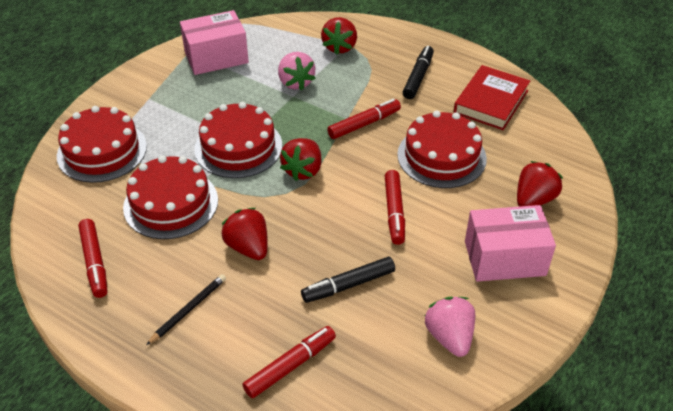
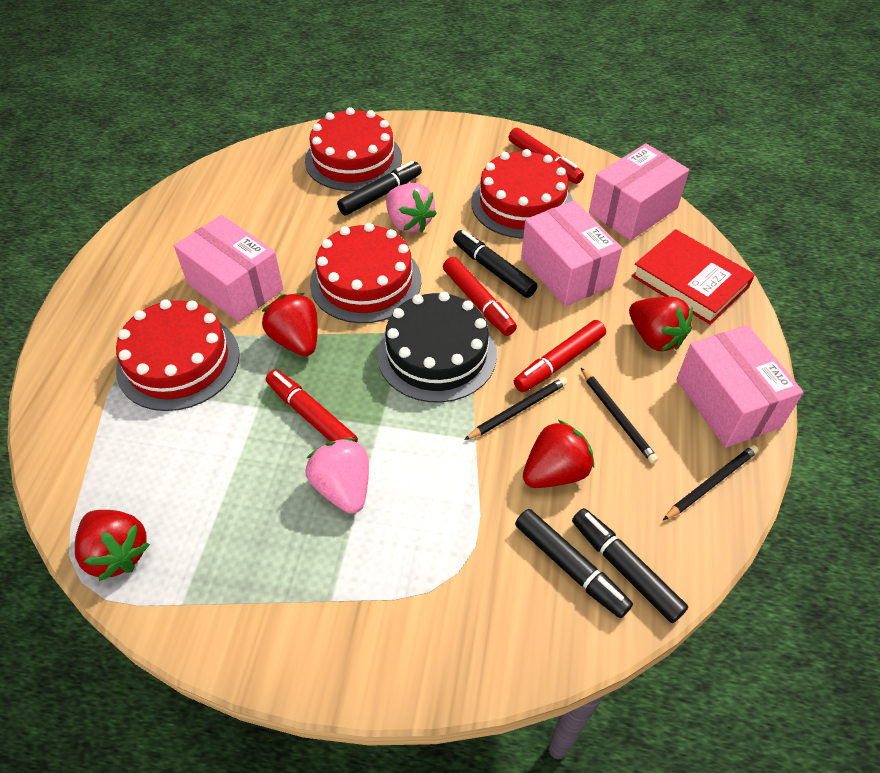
black cake: none = 0 -> [377,292,497,403] = 1
black marker: [301,257,395,303] [403,46,434,99] = 2 -> [337,161,422,215] [453,230,538,298] [515,509,633,618] [572,508,688,623] = 4
black pencil: [146,274,226,345] = 1 -> [464,377,568,440] [581,368,658,464] [663,445,759,520] = 3
pink box: [180,10,249,75] [465,205,556,282] = 2 -> [174,215,284,322] [521,200,622,307] [589,143,689,241] [676,325,804,448] = 4

